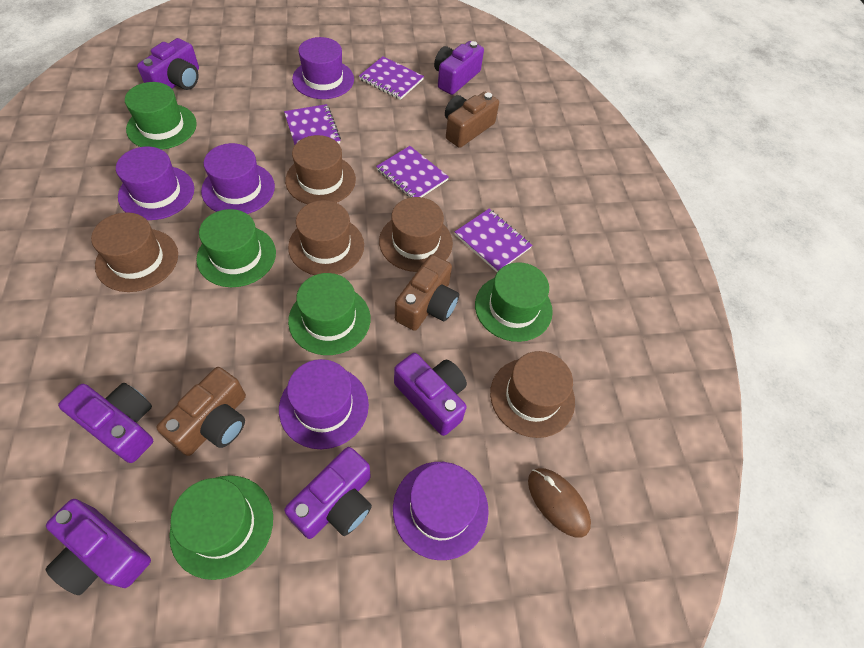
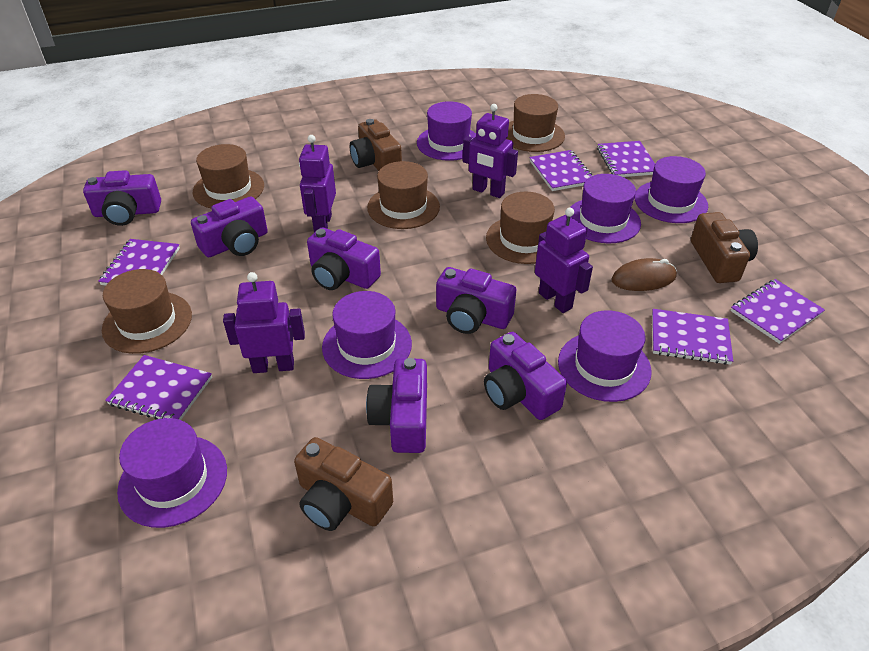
green hat: [125,82,197,150] [169,475,273,580] [196,209,276,287] [288,273,370,355] [475,262,553,342] = 5 -> none = 0
purple hat: [116,147,194,220] [201,143,275,214] [279,359,369,449] [292,37,354,99] [393,462,489,560] = 5 -> [117,418,227,528] [322,291,412,379] [417,101,476,161] [558,310,652,402] [570,174,641,243] [635,156,708,223] = 6
purple notebook: [284,104,341,145] [359,56,424,100] [376,146,449,198] [455,209,532,272] = 4 -> [98,239,180,285] [105,355,212,420] [529,150,592,191] [597,141,655,177] [652,309,733,365] [731,279,825,344] = 6
purple robot: none = 0 -> [223,272,305,373] [299,135,336,233] [463,104,518,198] [535,208,593,313] = 4

